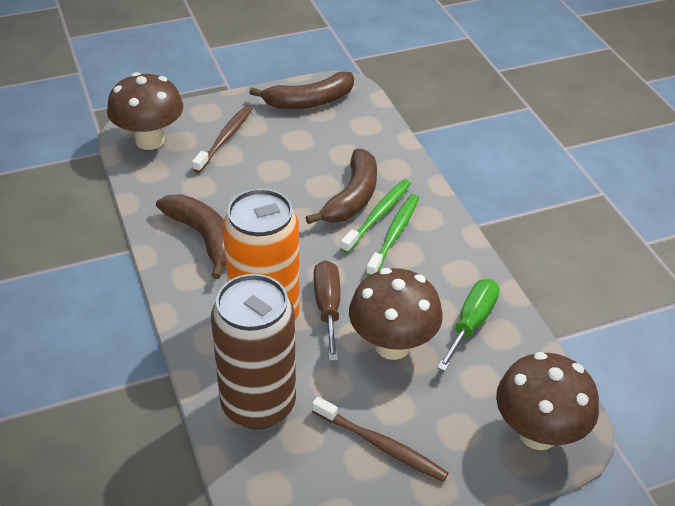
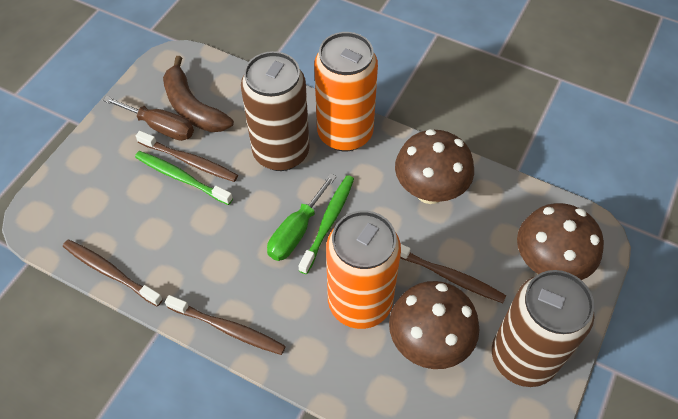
brown banana: [156,194,226,279] [249,71,354,109] [306,149,377,224] = 3 -> [163,56,234,132] = 1
brown can: [211,274,296,429] = 1 -> [241,51,310,171] [492,270,594,387] = 2
brown toothbrush: [192,105,253,173] [312,397,449,482] = 2 -> [63,240,163,306] [136,131,238,182] [165,295,286,355] [400,244,506,303] = 4
orange can: [223,189,300,320] = 1 -> [314,32,378,152] [326,211,401,329] = 2

